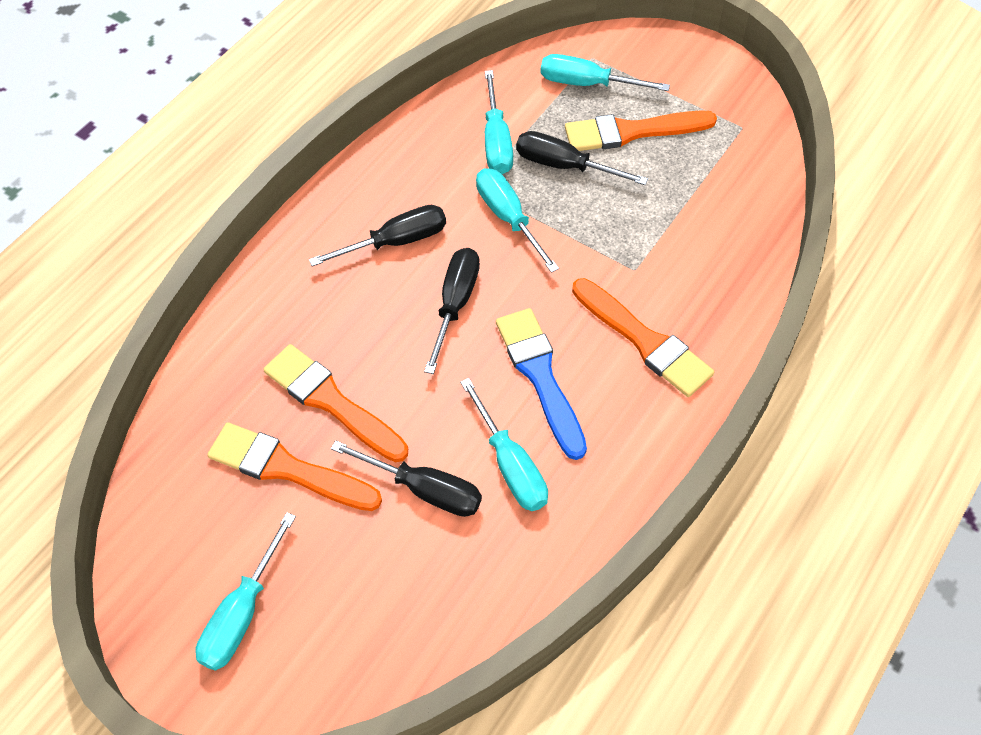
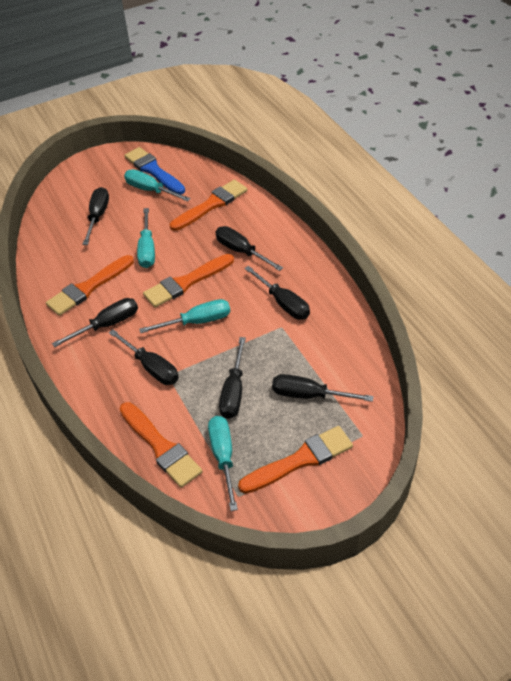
black screwdriver: [309,205,446,267] [331,440,482,517] [424,248,480,374] [516,131,648,185] = 4 -> [52,298,138,347] [82,187,109,245] [109,329,179,385] [215,226,283,271] [219,337,246,419] [244,266,310,320] [272,374,374,402] = 7
orange brush: [207,422,382,511] [263,344,408,462] [565,110,717,151] [572,278,714,397] = 4 -> [46,255,134,316] [120,402,203,488] [143,254,234,308] [170,180,248,231] [238,426,353,494] = 5
turquoise screwdriver: [195,512,296,671] [460,378,548,511] [476,168,559,273] [485,70,513,174] [540,54,670,91] = 5 -> [124,169,191,202] [137,208,155,268] [139,299,230,333] [208,416,238,511] = 4

